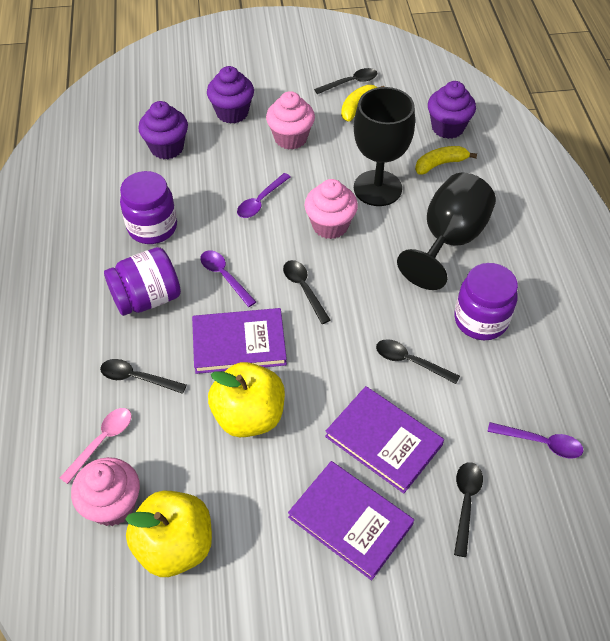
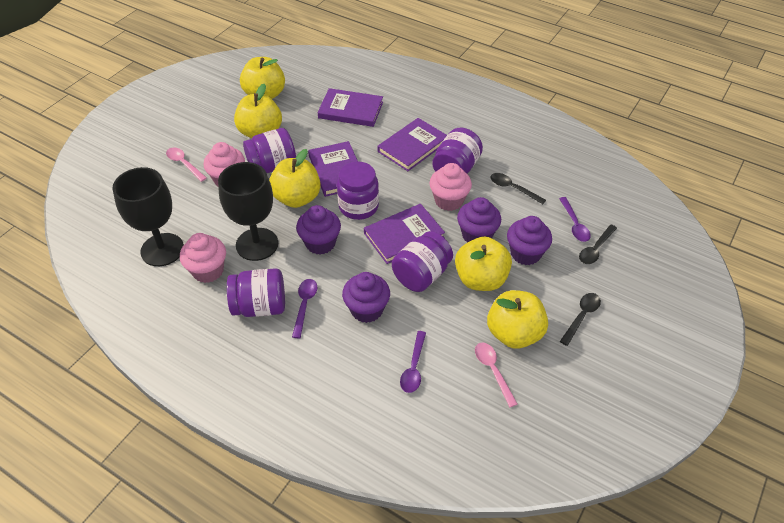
black spoon: [100,359,187,394] [283,260,331,324] [314,68,377,94] [376,339,460,384] [454,462,483,557] = 5 -> [490,173,546,204] [560,293,601,346] [579,225,617,264] = 3
pink spoon: [60,408,132,484] = 1 -> [166,147,207,182] [475,342,517,407] = 2
purple book: [192,308,287,374] [288,461,414,581] [325,386,444,494] = 3 -> [308,141,358,197] [318,88,383,127] [364,204,445,264] [377,118,447,171] = 4
purple cupcake: [138,101,188,159] [207,66,254,124] [428,81,476,139] = 3 -> [296,205,341,255] [342,272,390,323] [457,197,501,243] [507,216,552,265] = 4
purple jar: [104,247,181,316] [120,171,177,244] [454,263,518,340] = 3 -> [227,268,285,317] [243,128,296,173] [337,161,379,220] [392,231,453,292] [432,128,483,174] = 5
yellow apple: [125,491,212,577] [208,362,285,437] = 2 -> [234,84,282,138] [240,57,285,99] [269,149,321,208] [455,237,512,291] [487,290,548,349] = 5
yellow banana: [341,85,384,122] [415,146,477,174] = 2 -> none = 0

